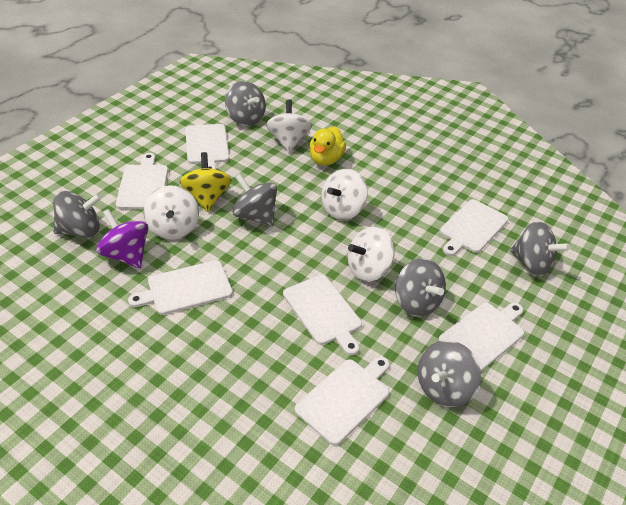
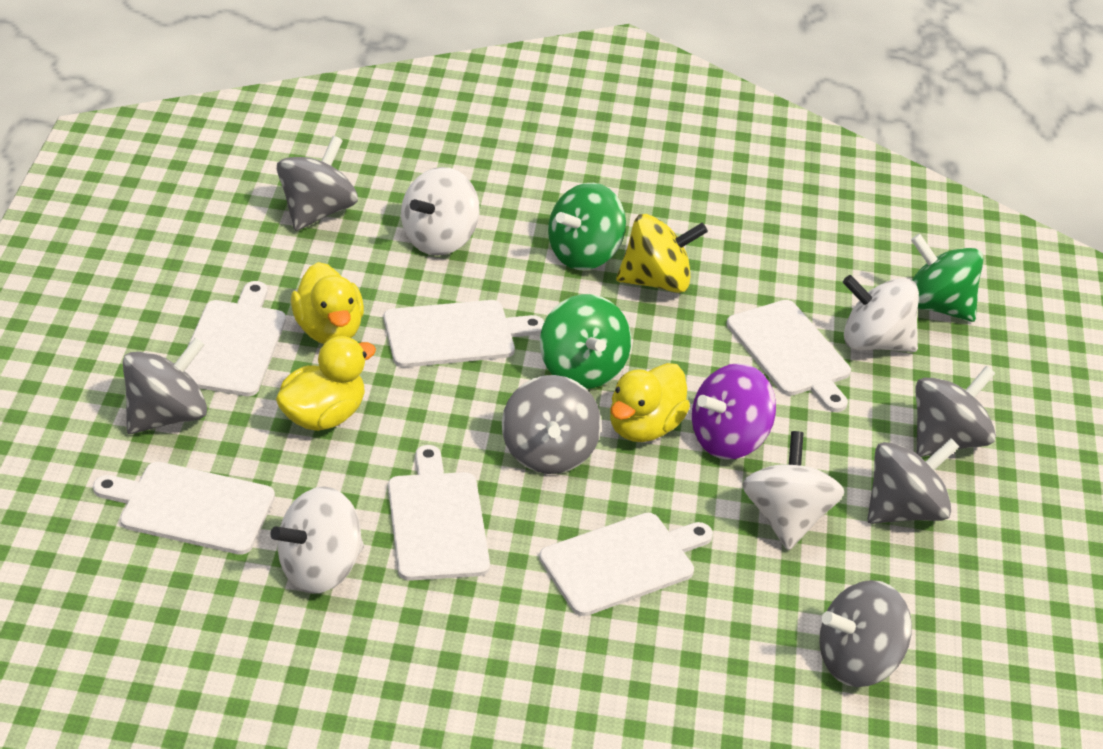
green spinning top: none = 0 -> [540,294,631,389] [548,183,626,270] [911,234,983,322] = 3
white cutting board: [116,153,168,209] [128,260,233,315] [185,124,229,169] [283,275,362,355] [295,356,390,445] [438,303,524,371] [440,199,508,256] = 7 -> [93,462,275,555] [185,281,286,396] [384,300,545,367] [388,445,490,581] [539,513,713,616] [726,300,851,412] = 6
yellow duck: [309,126,346,166] = 1 -> [276,336,376,431] [291,262,364,344] [610,363,690,442] = 3

